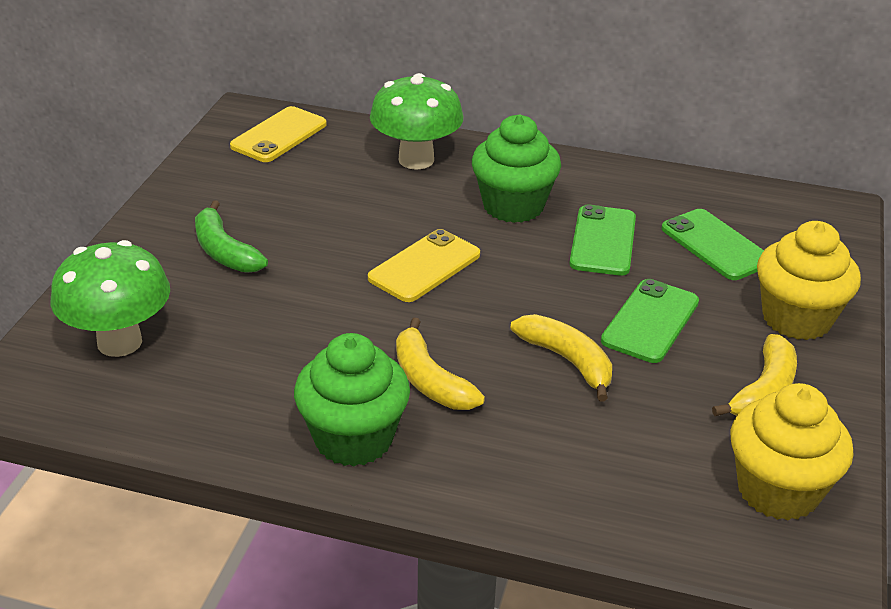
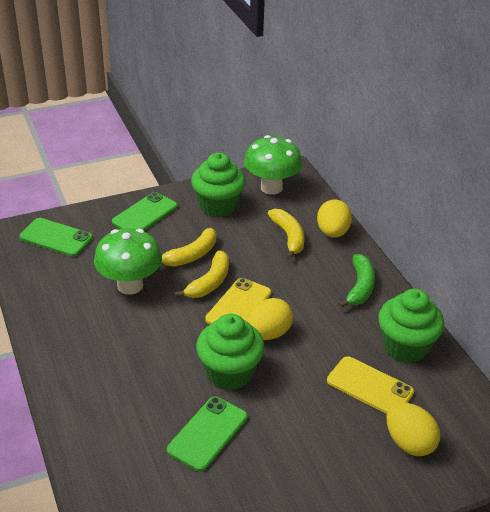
green cupcake: [294,333,410,466] [472,114,561,223] = 2 -> [191,153,246,217] [196,314,265,390] [378,289,445,363] = 3
yellow cupcake: [730,383,854,520] [757,221,861,340] = 2 -> none = 0
yellow egg: none = 0 -> [246,298,293,340] [317,199,352,238] [387,403,440,456] = 3

